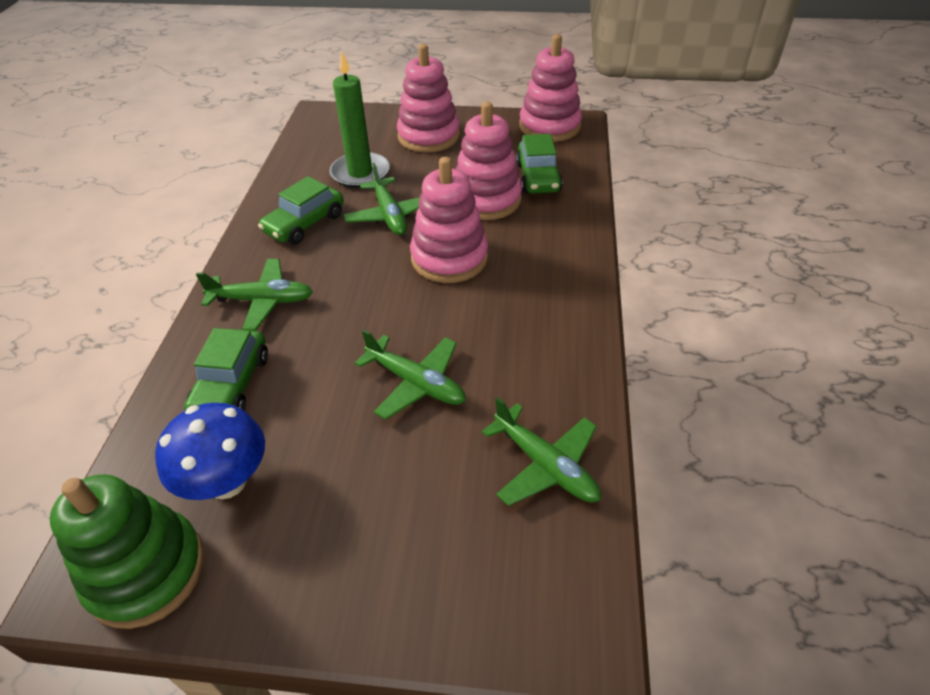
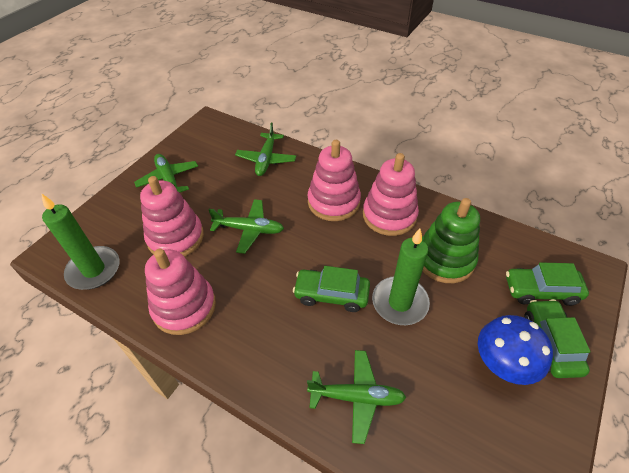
green candle: [330,50,390,188] = 1 -> [41,193,120,290] [372,229,430,325] = 2

